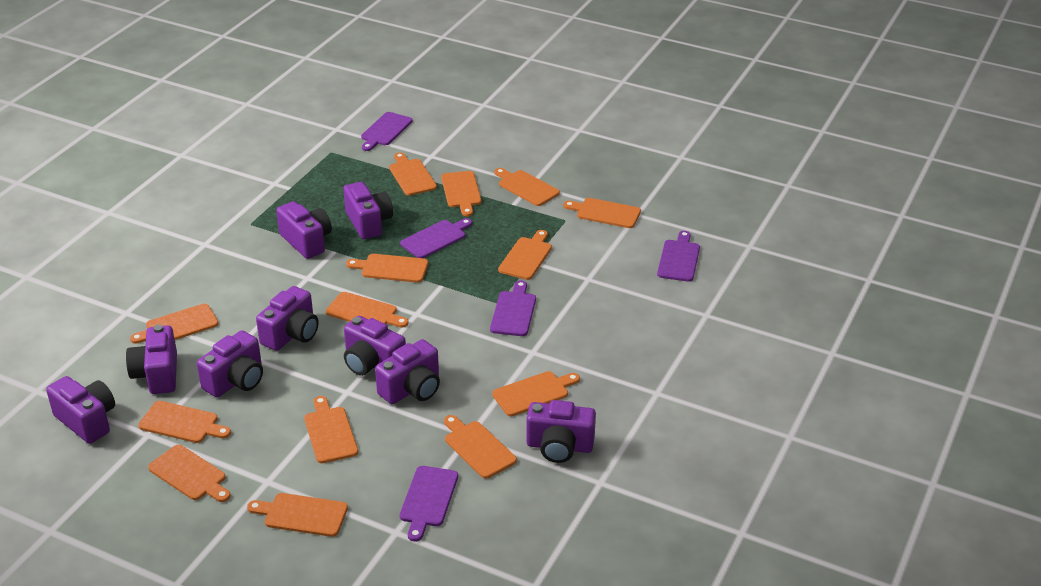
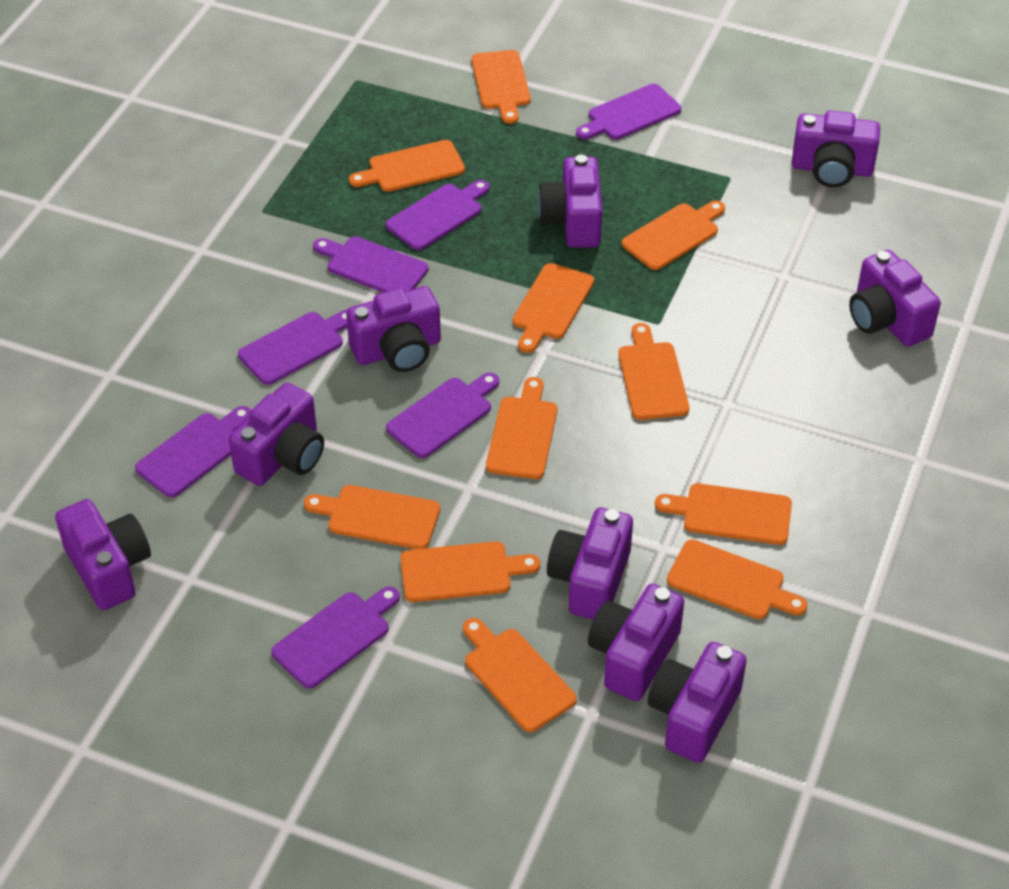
orange cutting board: [130,304,218,344] [138,401,231,443] [148,445,231,502] [247,493,348,537] [304,396,358,463] [326,292,409,328] [346,254,428,283] [389,152,437,196] [441,171,482,216] [444,415,517,479] [492,371,580,416] [494,168,560,206] [498,230,552,280] [563,198,641,228] = 14 -> [304,485,440,549] [349,140,465,192] [400,541,540,602] [463,618,577,732] [471,50,531,124] [486,377,557,479] [513,263,594,353] [618,323,689,420] [622,200,725,270] [655,483,792,545] [667,539,808,619] = 11
purple cutting board: [361,112,413,151] [400,218,472,258] [400,466,458,542] [490,280,536,336] [657,231,700,282] = 5 -> [135,406,251,498] [238,310,347,385] [271,586,400,689] [313,236,429,293] [386,180,490,250] [386,372,499,458] [576,84,681,139] = 7

